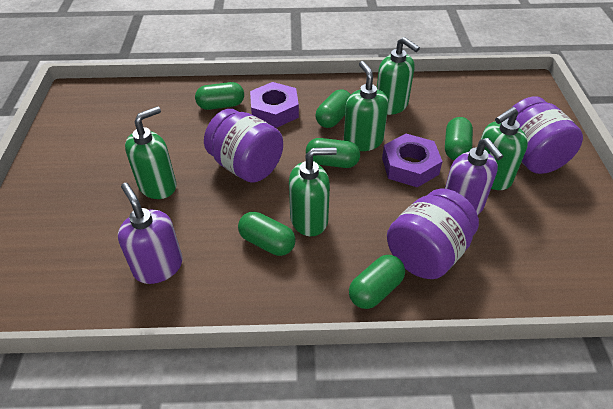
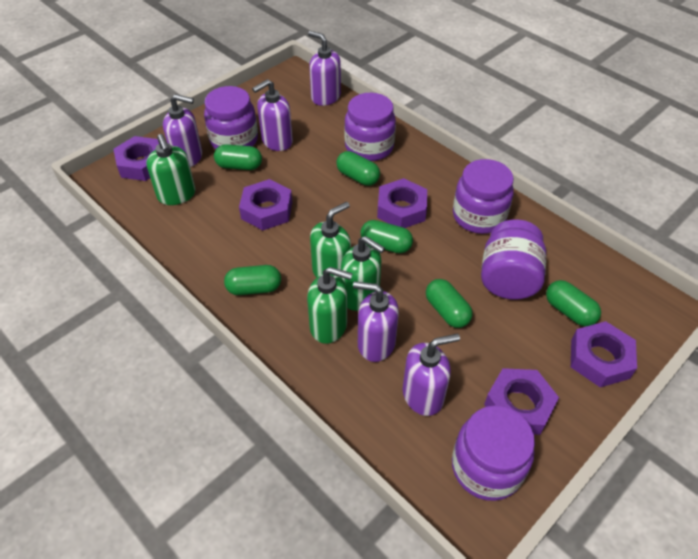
green soap dispenser: [125,106,177,199] [289,147,337,236] [344,61,388,151] [377,37,420,115] [481,107,528,190] = 5 -> [146,134,196,205] [307,267,353,344] [310,202,351,278] [341,236,385,311] = 4
purple jar: [204,109,283,183] [387,188,479,279] [511,96,583,174] = 3 -> [204,86,258,150] [344,93,396,161] [452,406,535,501] [453,159,514,234] [481,219,546,300] = 5
purple nut: [250,82,299,128] [382,134,443,188] = 2 -> [114,136,159,181] [239,179,292,230] [377,178,427,228] [484,368,559,435] [571,321,637,387] = 5
purple soap dispenser: [118,183,182,284] [445,138,503,215] = 2 -> [163,94,202,167] [252,79,293,151] [308,31,341,106] [353,281,399,362] [403,334,460,416] = 5

